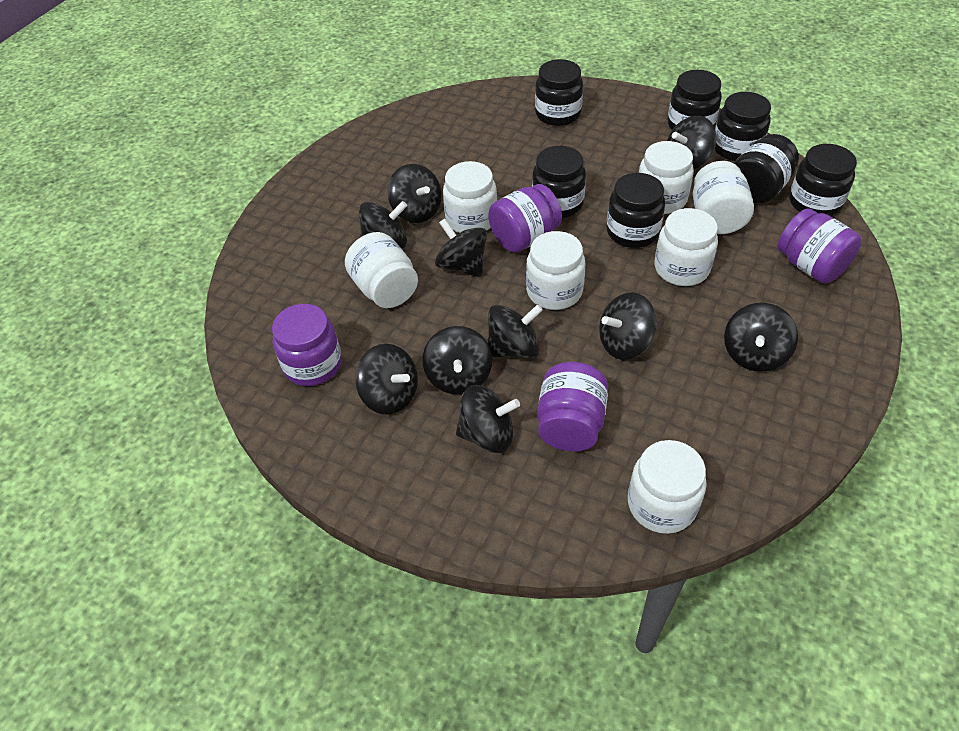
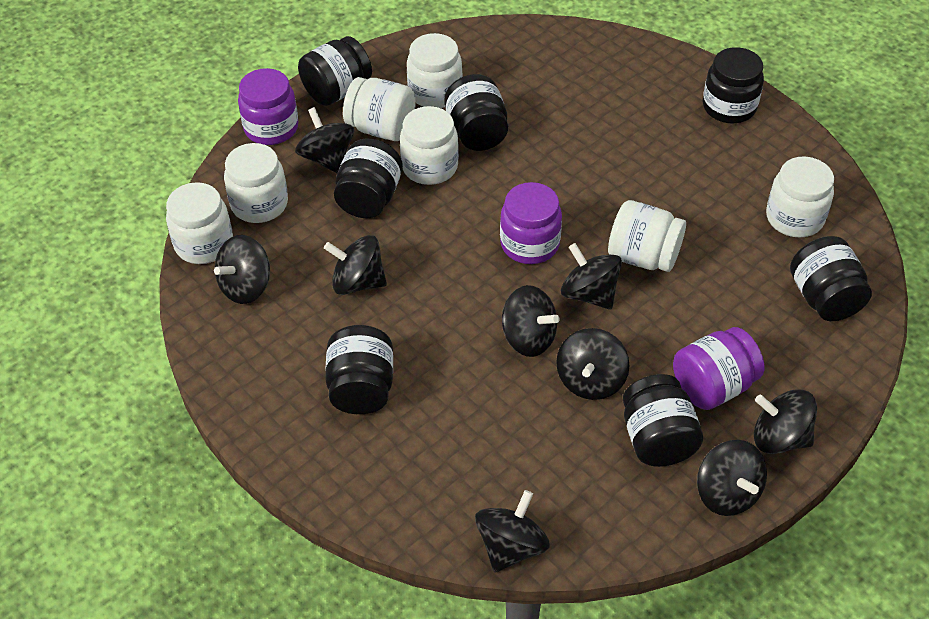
black spinning top: [355,344,418,415] [359,201,407,249] [387,164,442,223] [423,326,492,394] [435,218,487,277] [456,385,520,453] [488,304,543,359] [599,292,657,360] [667,116,717,170] [724,303,798,372] = 10 -> [214,235,270,304] [295,107,354,173] [324,235,387,295] [475,490,550,573] [502,285,559,357] [556,328,629,400] [561,243,622,310] [697,440,767,516] [754,389,817,454] = 9
purple jar: [272,304,342,386] [488,184,562,253] [537,362,608,451] [777,208,862,284] = 4 -> [238,68,298,145] [500,182,562,264] [673,327,764,410] = 3

